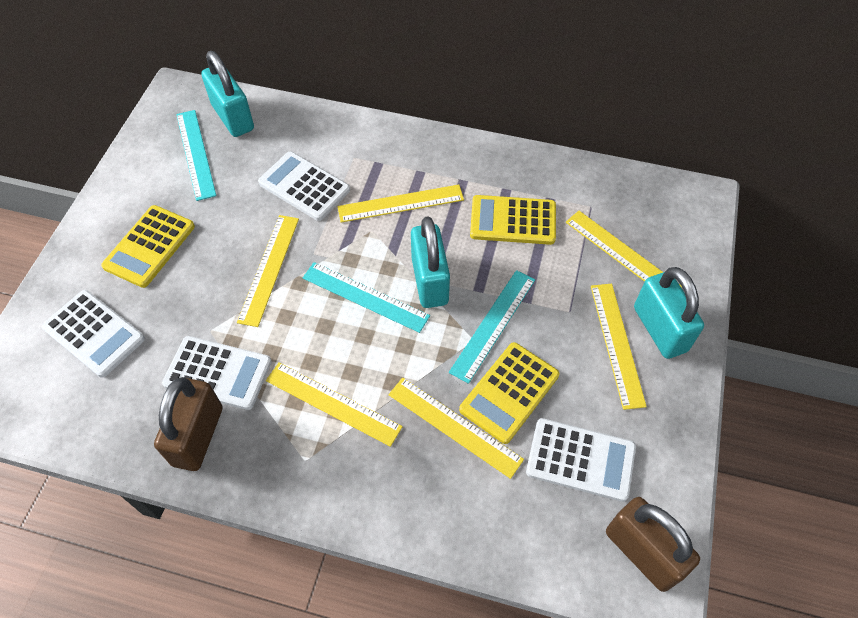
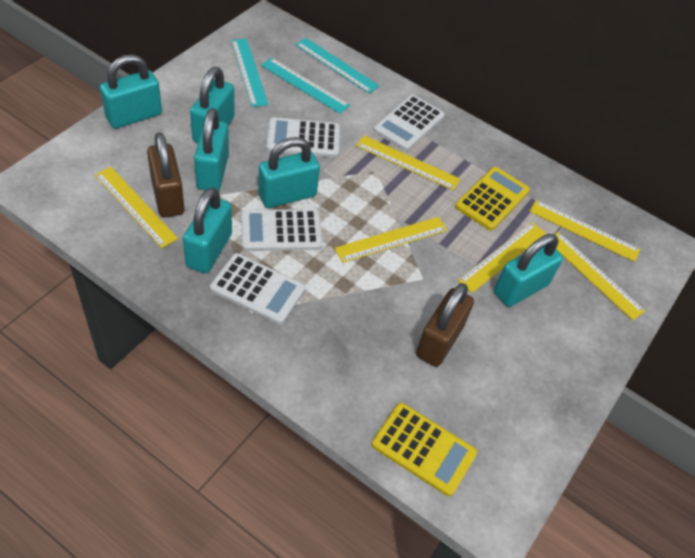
turquoise padlock: [201,51,254,137] [411,216,450,308] [634,267,704,359] = 3 -> [100,54,162,129] [183,187,232,273] [190,67,235,143] [194,108,229,191] [258,137,320,208] [494,234,563,307] = 6
yellow calculator: [101,205,195,288] [459,342,559,444] [470,195,556,245] = 3 -> [371,403,477,496] [455,167,530,231] = 2

